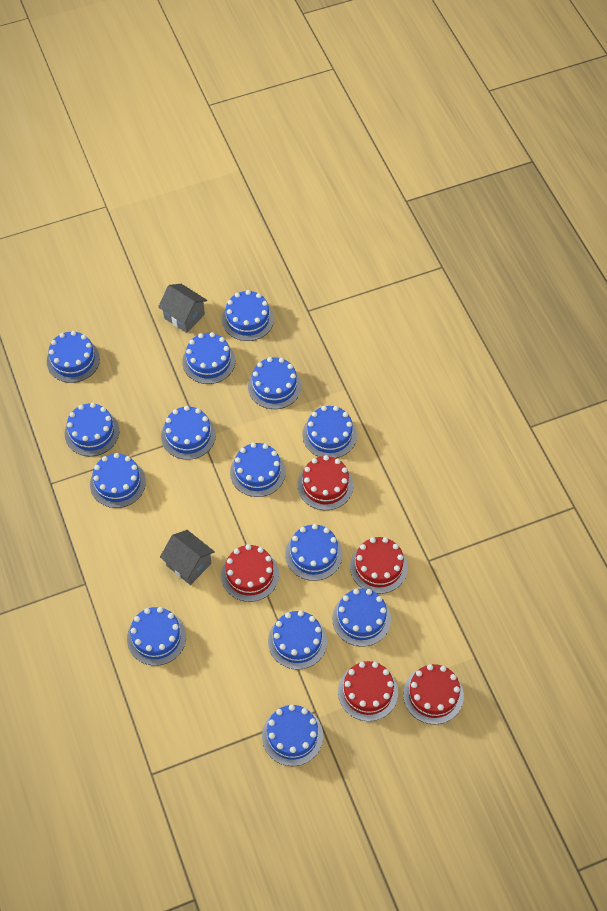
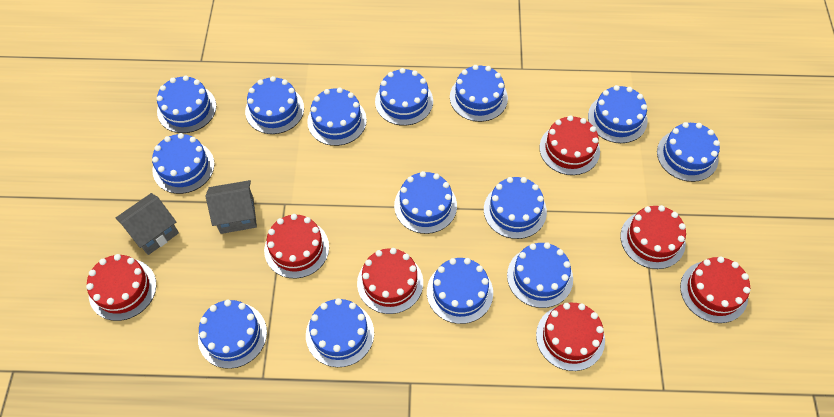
red cake: [221,544,279,602] [298,455,353,510] [338,661,398,721] [350,537,408,594] [403,664,464,724] = 5 -> [86,254,156,321] [264,214,329,278] [357,248,423,314] [536,303,605,371] [540,115,600,175] [620,205,686,269] [680,256,750,323] = 7

